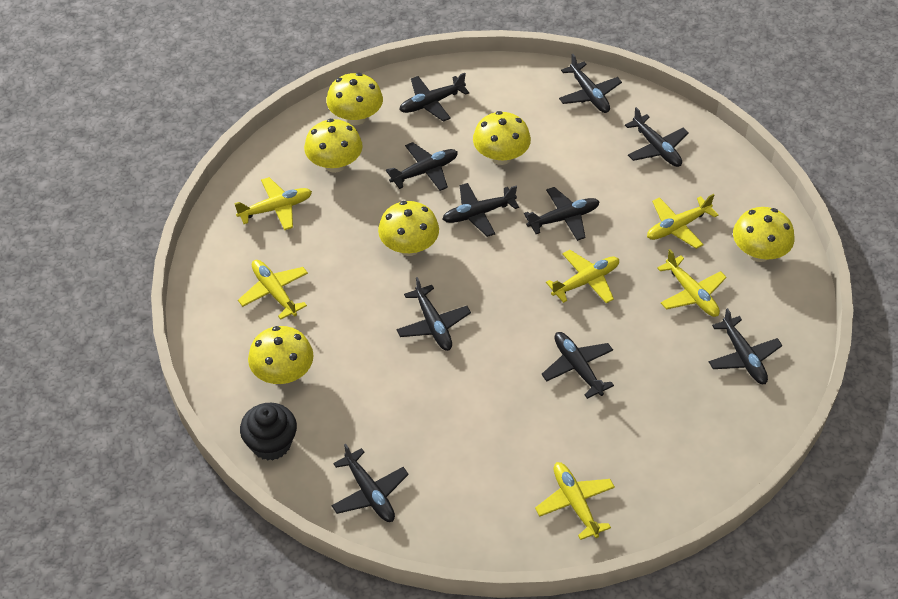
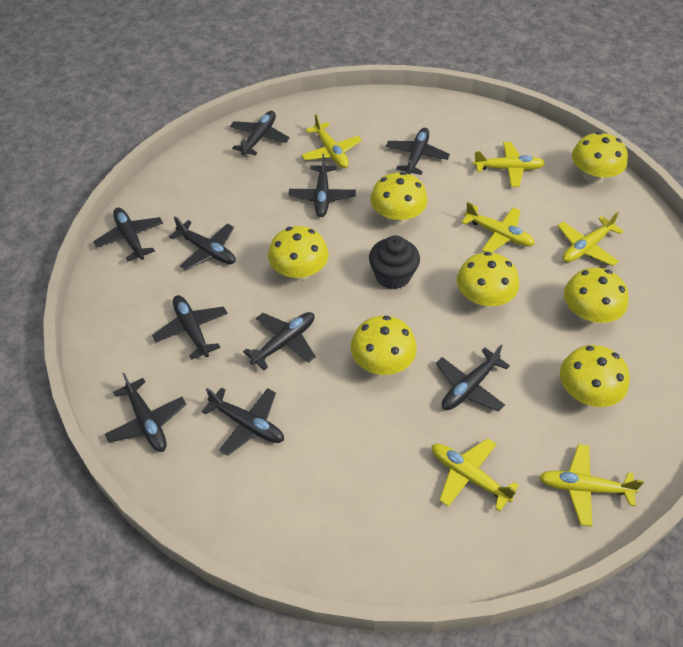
yellow mushroom: [248,326,314,384] [304,119,363,173] [326,73,383,125] [378,201,439,256] [473,111,531,165] [733,207,794,262] = 6 -> [268,226,328,281] [351,316,417,375] [370,172,427,225] [457,252,519,308] [560,345,630,407] [564,268,629,324] [572,132,628,184] = 7

